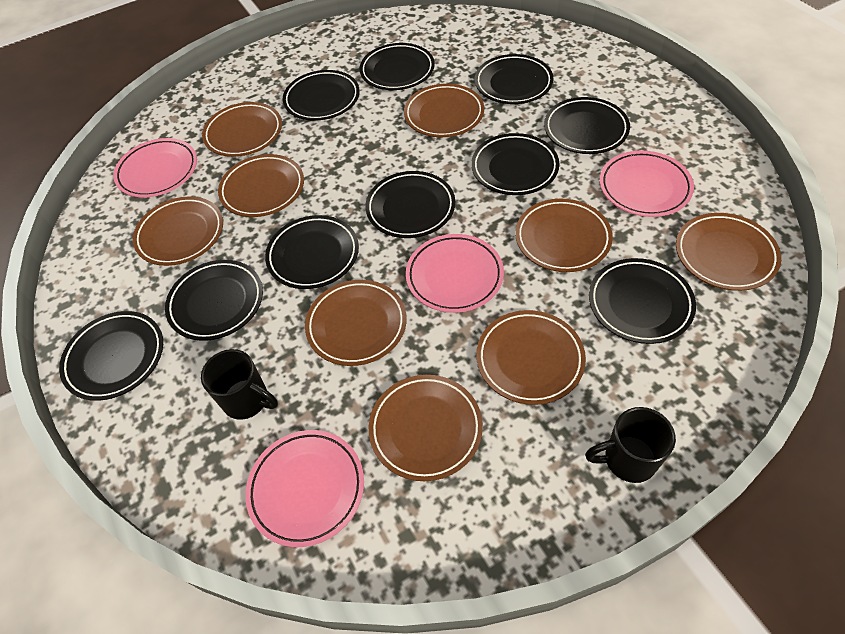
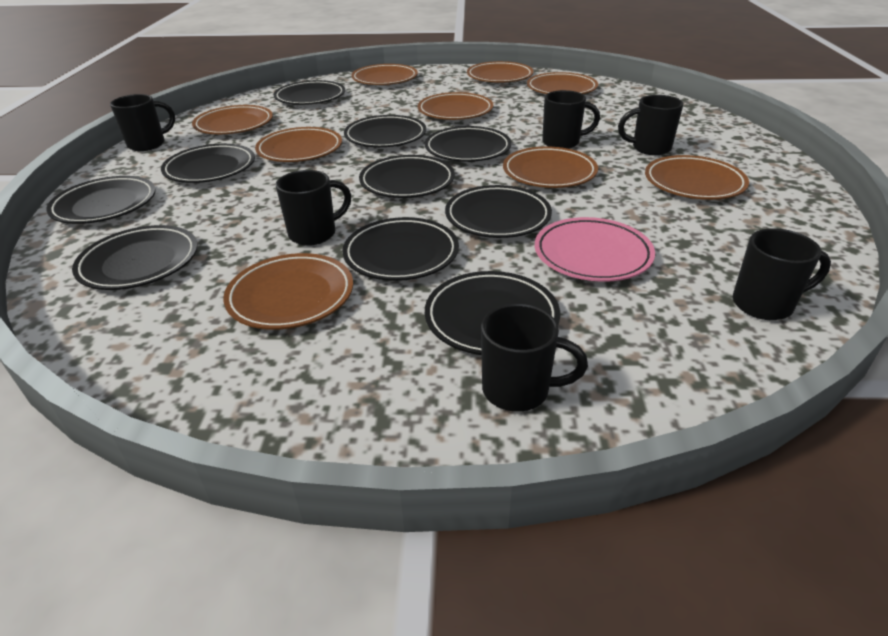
black mug: [201,349,278,420] [585,407,676,483] = 2 -> [110,94,175,151] [276,170,351,246] [481,304,588,412] [542,90,600,149] [618,95,683,155] [733,228,831,320] = 6
pink plate: [113,138,197,197] [245,430,364,547] [406,234,504,313] [600,150,694,217] = 4 -> [535,217,655,282] = 1

